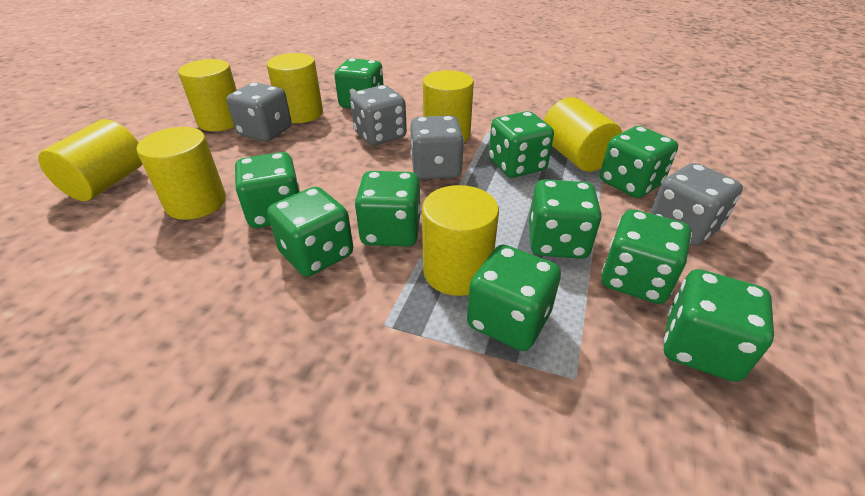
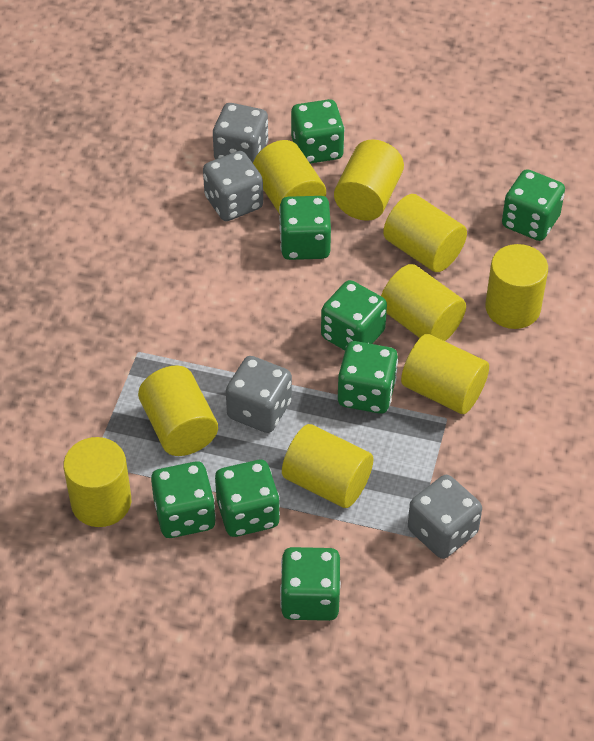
green dice: [234,152,300,228] [267,187,353,277] [334,58,384,108] [355,171,420,247] [467,245,561,351] [489,111,554,178] [529,179,602,259] [600,126,678,198] [601,209,691,304] [664,269,774,382] = 10 -> [151,461,216,538] [215,460,280,537] [279,196,331,260] [280,547,341,621] [291,99,345,164] [321,280,387,350] [338,341,398,414] [502,169,565,241] = 8
yellow cylinder: [38,119,143,201] [137,127,226,220] [178,59,237,131] [267,53,323,123] [422,185,499,296] [423,70,474,142] [544,97,622,172] = 7 -> [63,437,131,527] [138,366,218,456] [253,140,326,214] [282,424,374,508] [334,139,404,221] [381,264,466,341] [383,194,467,272] [401,334,489,414] [485,244,548,329] = 9

